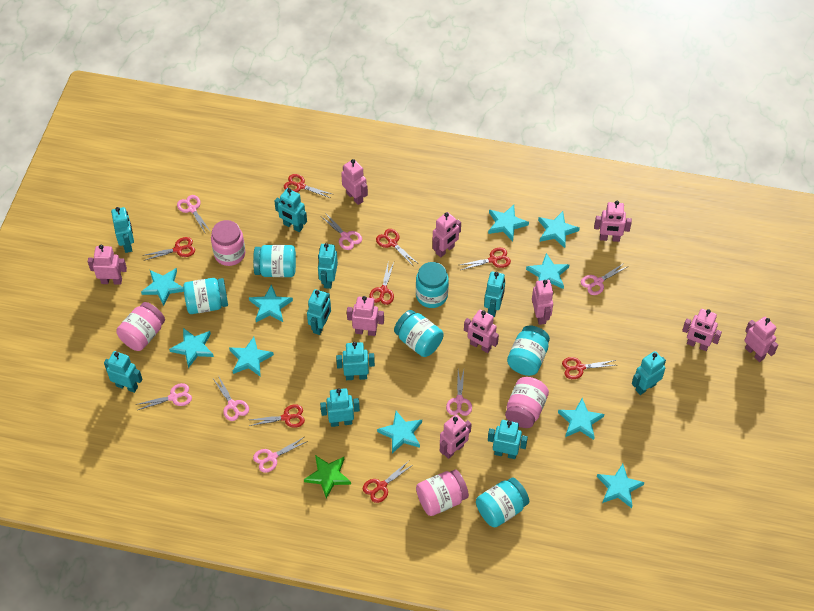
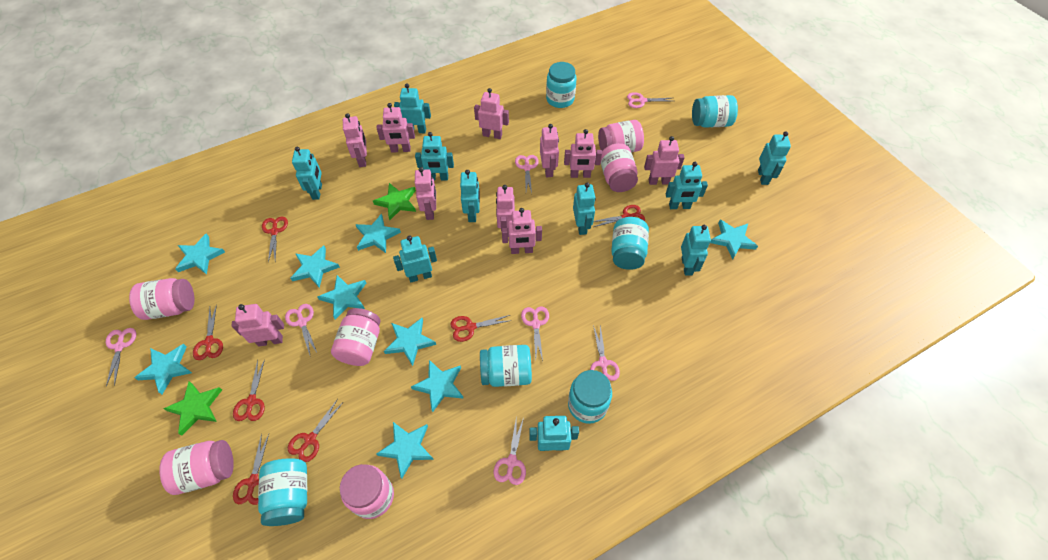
green star: [304,455,351,499] = 1 -> [163,381,222,436] [373,183,416,220] = 2
pink jar: [116,302,165,351] [211,220,245,266] [416,470,469,516] [505,377,549,428] = 4 -> [129,278,195,320] [159,440,234,495] [331,308,380,366] [340,464,394,519] [598,120,644,153] [601,143,638,192] = 6
red scissors: [142,237,195,260] [249,404,305,428] [284,174,332,198] [363,461,414,503] [369,263,394,305] [376,229,417,265] [460,248,511,270] [562,357,616,379] = 8 -> [193,304,223,360] [233,359,265,421] [233,433,269,505] [262,217,288,262] [288,399,343,462] [450,315,512,342] [593,205,645,227] = 7
turquoise star: [141,268,184,306] [169,328,214,368] [229,337,274,377] [249,284,293,322] [377,411,422,453] [488,205,529,241] [526,253,569,289] [538,211,580,248] [558,398,604,440] [597,464,645,508] = 10 -> [134,344,192,394] [175,233,225,274] [291,245,340,288] [318,275,366,320] [355,214,401,253] [376,422,434,478] [384,318,436,366] [411,360,464,412] [710,219,758,259] = 9

